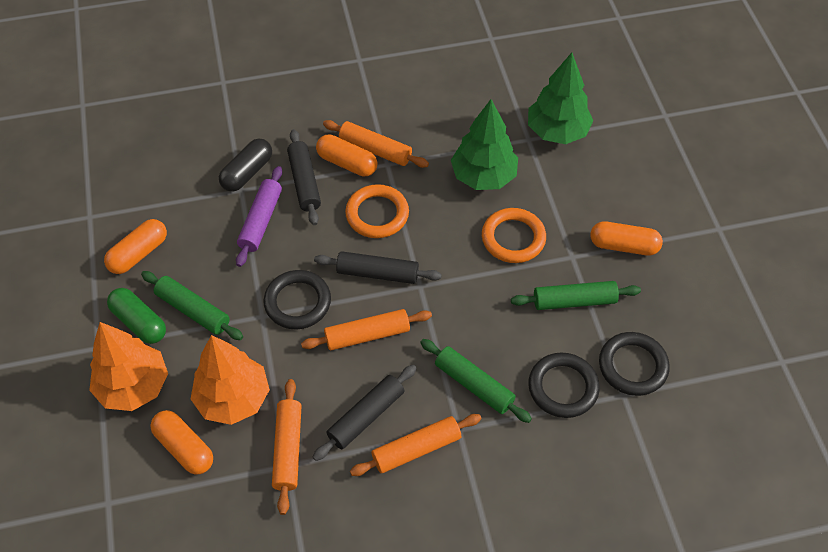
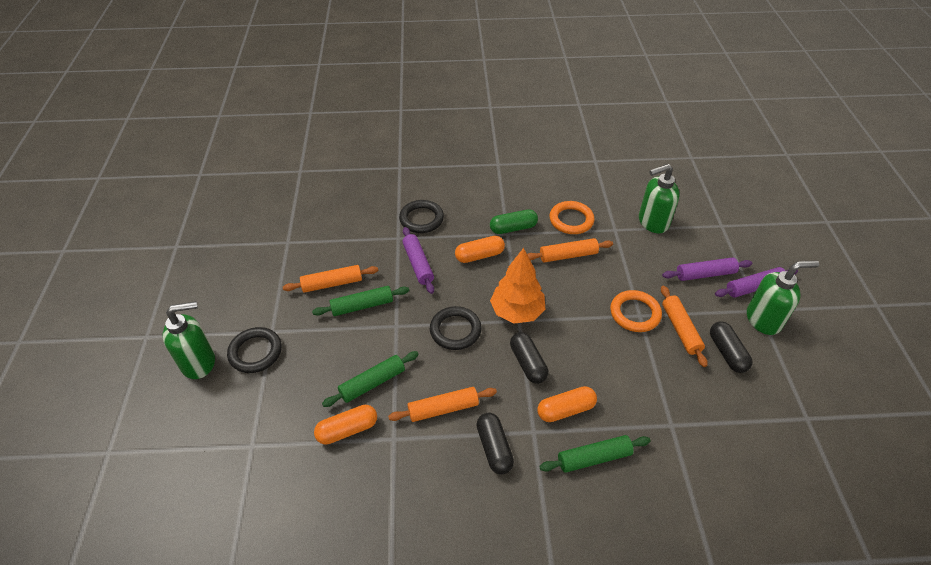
black capsule: [219,138,272,192] = 1 -> [476,413,514,474] [510,332,549,384] [710,321,753,373] = 3
black rolling pin: [287,129,321,225] [313,365,417,461] [314,251,442,284] = 3 -> none = 0
green soap dispenser: none = 0 -> [162,301,215,379] [639,164,680,233] [747,261,819,335] = 3
green tree: [451,99,518,190] [528,53,594,144] = 2 -> none = 0
orange capsule: [104,219,167,274] [150,410,213,475] [316,134,378,177] [590,221,663,256] = 4 -> [314,405,377,445] [455,236,505,263] [537,386,597,422] = 3
orange tree: [89,322,168,411] [191,335,270,425] = 2 -> [490,248,545,324] = 1
purple rolling pin: [236,166,282,267] = 1 -> [403,227,434,294] [662,257,752,281] [715,267,798,298] = 3

